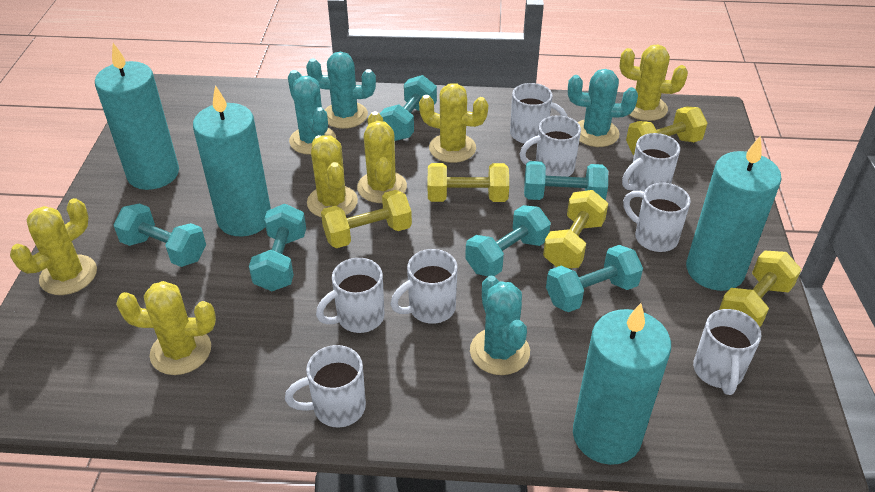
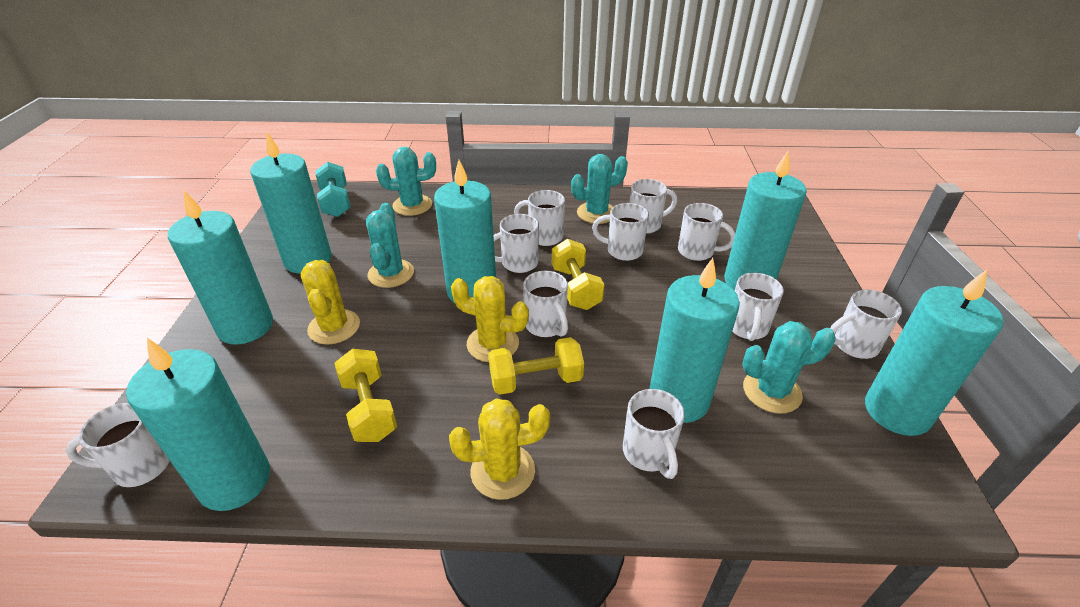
turquoise candle: [95,43,179,190] [193,85,271,236] [573,303,671,465] [686,135,782,291] = 4 -> [126,338,270,511] [168,190,273,345] [250,132,332,273] [434,160,496,303] [649,258,740,423] [724,151,807,291] [865,270,1004,436] = 7
turquoise dumbbell: [113,203,206,267] [249,204,306,291] [380,75,437,141] [465,205,551,276] [524,161,608,201] [546,245,643,312] = 6 -> [315,162,350,217] = 1
white mug: [285,345,366,428] [316,258,384,333] [390,249,457,324] [510,83,567,144] [520,115,581,177] [622,133,680,191] [623,183,691,252] [693,309,761,395] = 8 -> [65,403,170,487] [494,214,539,273] [514,190,565,246] [523,271,568,337] [592,203,649,261] [623,389,685,479] [630,179,677,234] [678,203,735,261] [732,273,784,341] [830,290,902,359] = 10
yellow cactus: [10,198,97,295] [116,281,216,375] [307,135,358,218] [357,111,407,203] [419,83,488,163] [620,45,688,121] = 6 -> [301,260,360,345] [449,398,550,500] [451,276,529,362] = 3
yellow dumbbell: [321,190,412,248] [428,163,509,202] [543,190,608,268] [626,106,707,155] [719,250,801,327] = 5 -> [335,349,397,442] [488,337,584,395] [552,239,605,310] = 3

